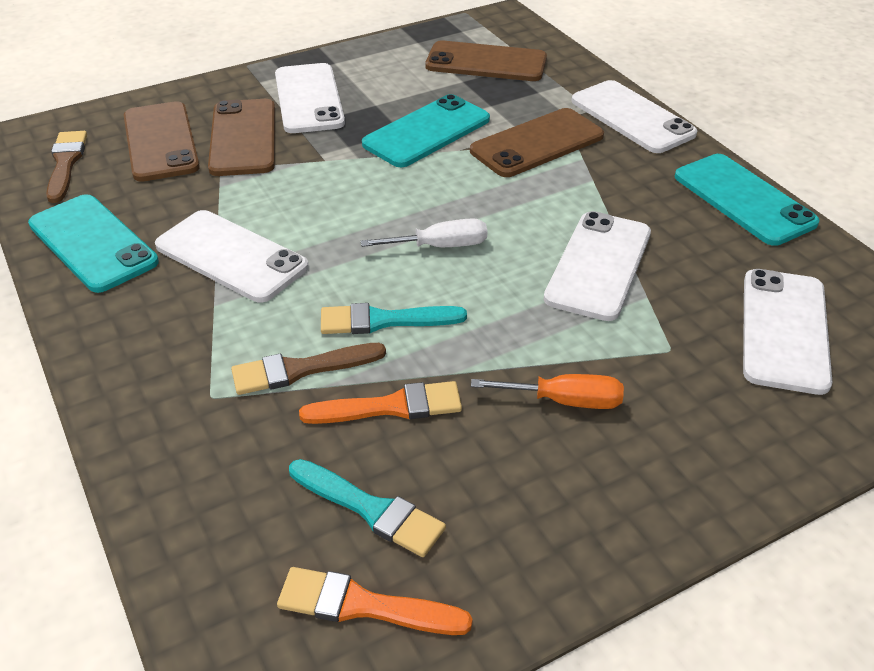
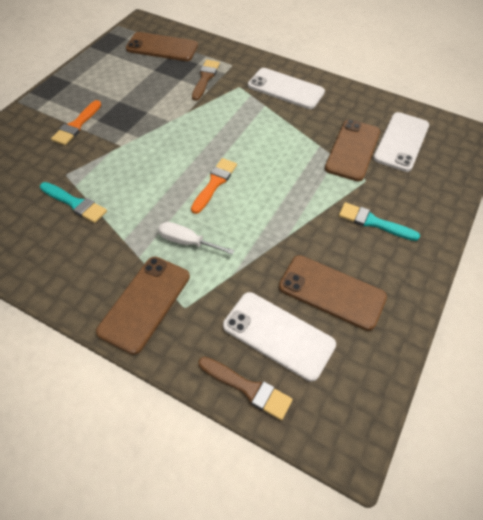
orange screwdriver: [471,374,624,409] = 1 -> none = 0
turquoise phone: [28,194,159,293] [362,94,490,167] [675,154,820,246] = 3 -> none = 0
white phone: [155,210,309,302] [275,63,345,133] [544,211,651,321] [572,80,697,153] [743,269,832,395] = 5 -> [223,292,336,382] [248,68,325,109] [373,112,429,172] = 3

